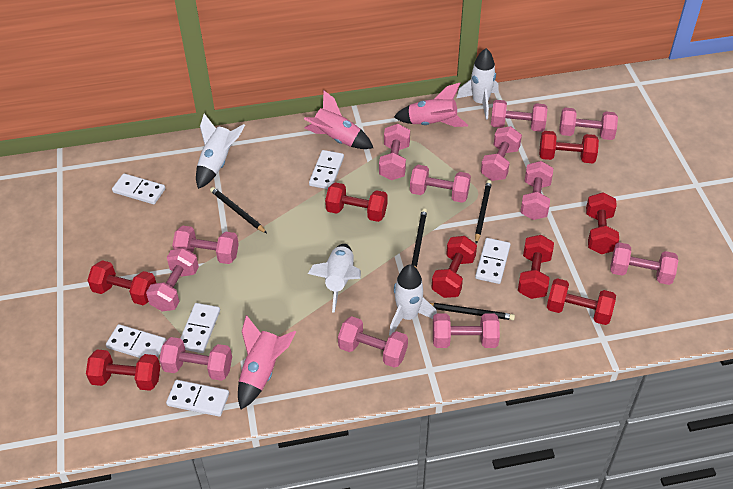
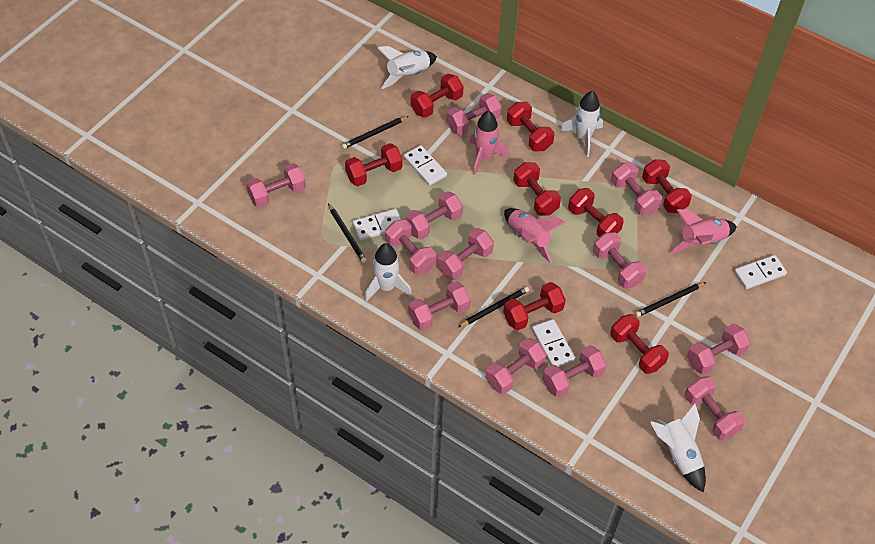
white domino: [106,324,166,358] [112,173,165,204] [166,380,229,417] [181,303,220,353] [309,150,344,189] [475,238,511,284] = 6 -> [353,209,401,241] [404,145,447,186] [532,319,575,367] [734,255,787,289] = 4

